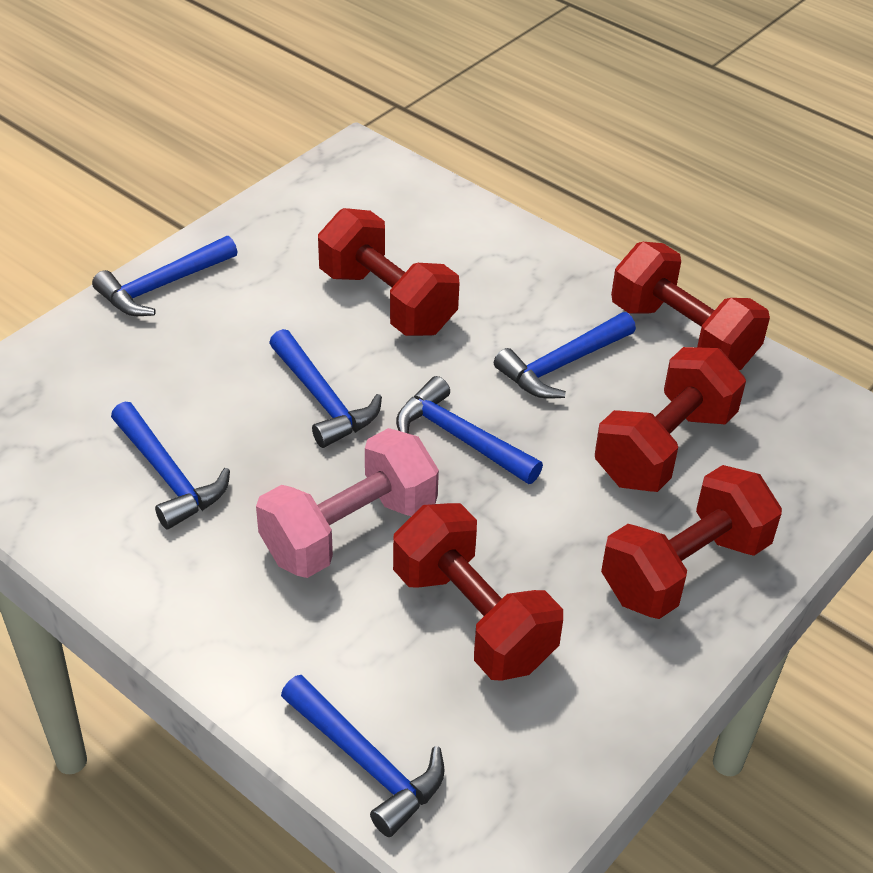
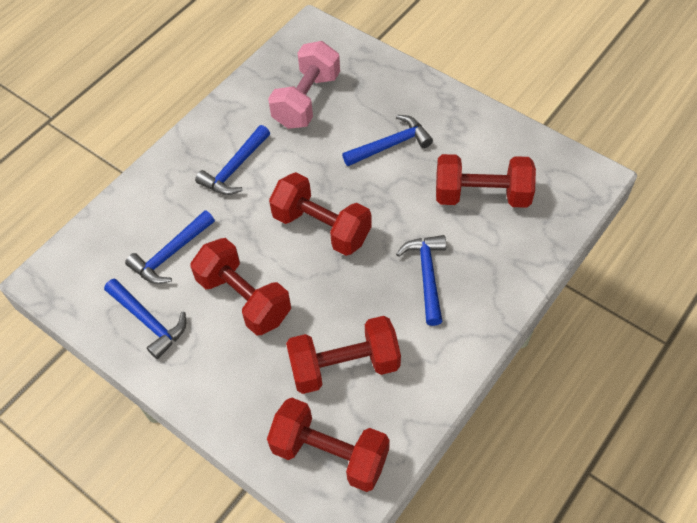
blue hammer: [92,236,238,316] [111,402,230,530] [269,329,382,448] [281,675,445,837] [396,376,543,484] [494,312,636,399] = 6 -> [104,279,186,359] [125,210,215,284] [195,125,270,195] [342,115,433,166] [396,235,446,326] = 5

